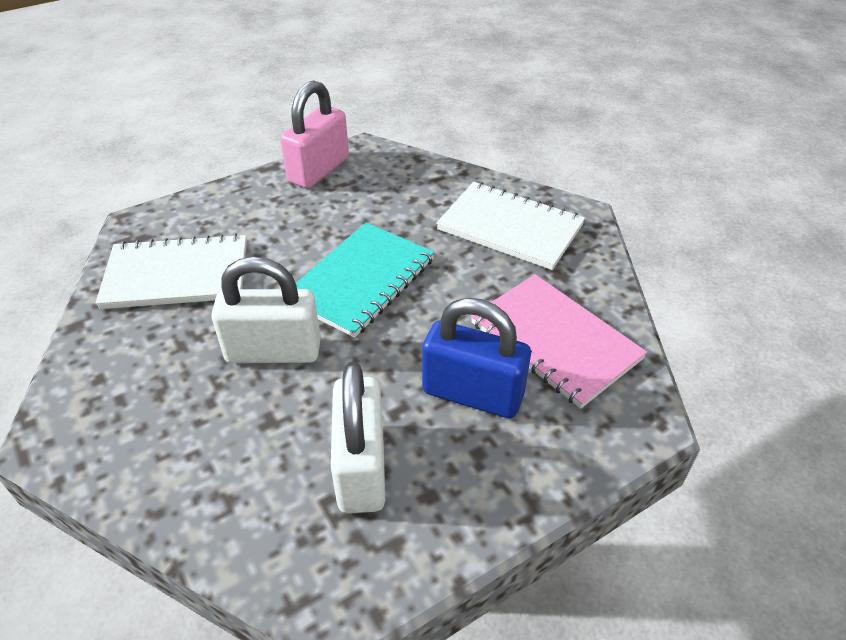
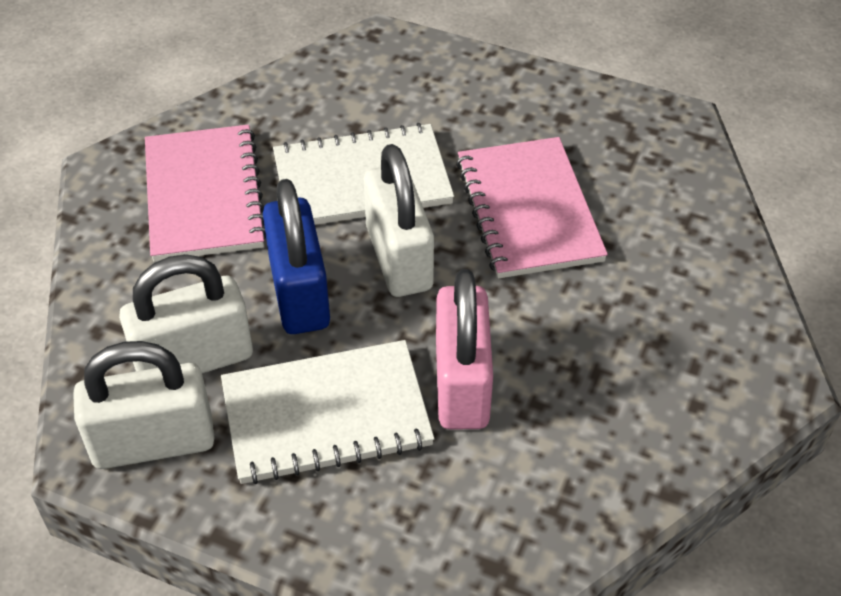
pink notebook: [471,274,647,409] = 1 -> [145,125,266,262] [456,137,608,278] = 2
turquoise notebook: [296,223,435,338] = 1 -> none = 0
white padlock: [211,257,321,363] [331,362,385,513] = 2 -> [73,341,215,469] [119,254,253,373] [364,144,434,297] = 3

